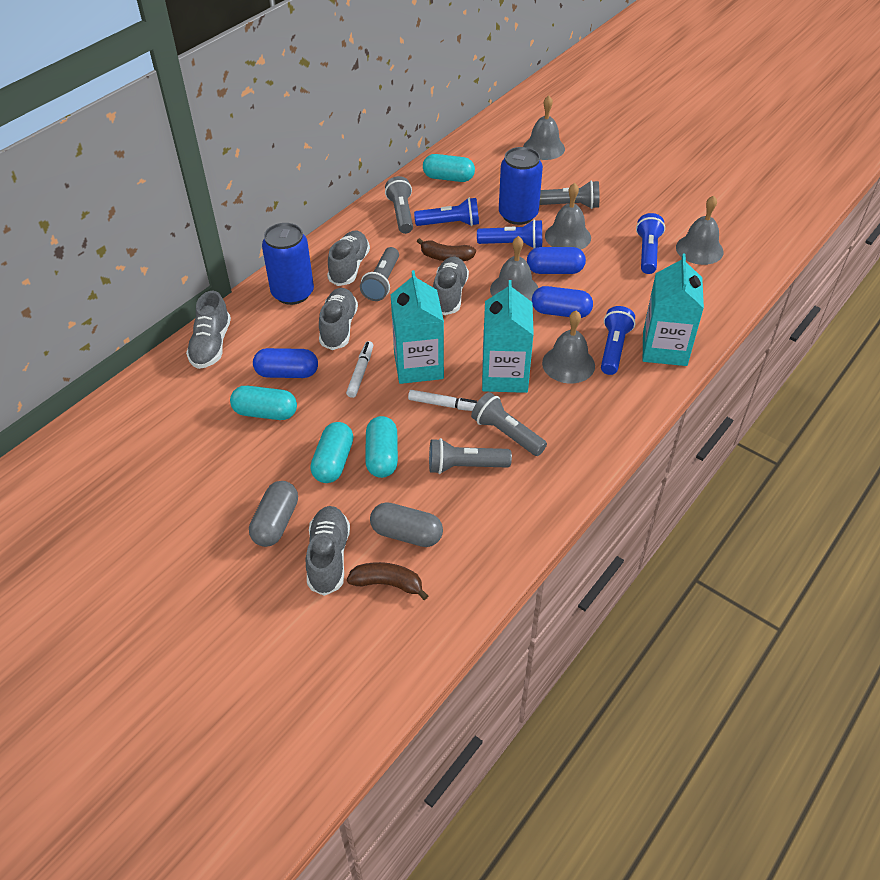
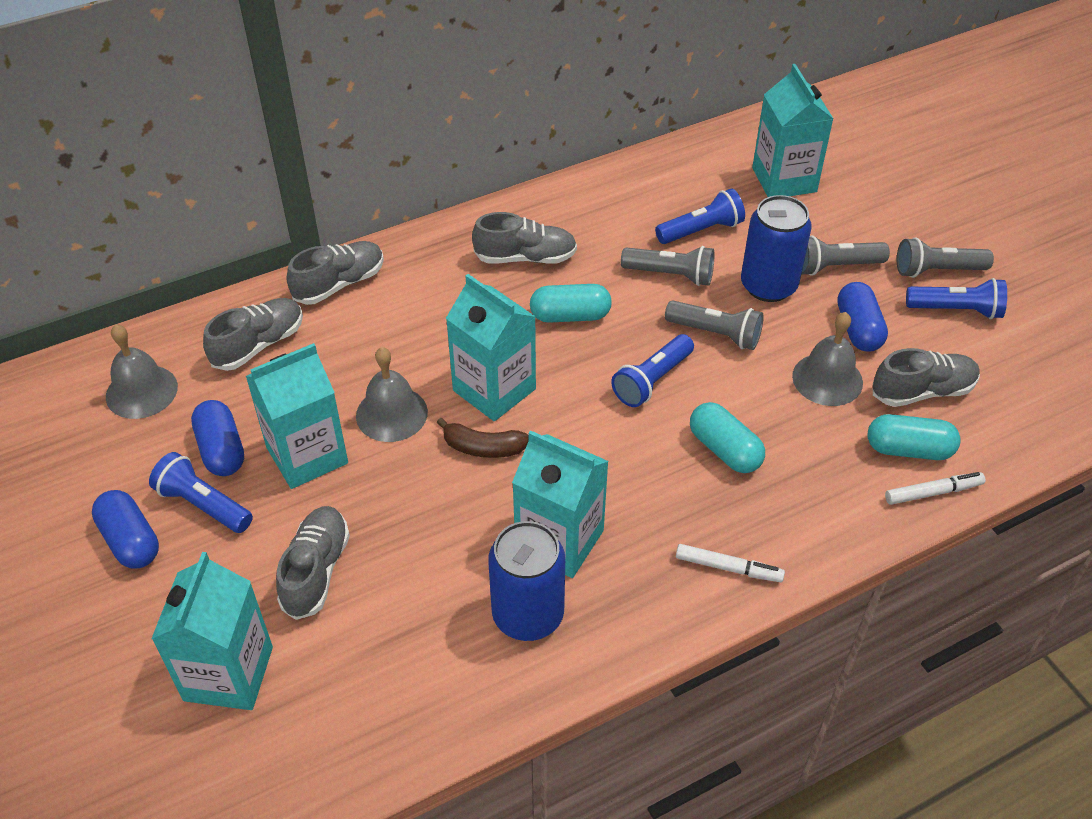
brown banana: [347,562,428,600] [417,238,476,261] = 2 -> [437,418,529,458] = 1
grey bell: [490,236,538,302] [523,95,565,160] [542,310,595,384] [545,183,591,250] [676,195,724,265] = 5 -> [106,324,178,419] [356,347,428,442] [792,312,863,406] = 3
grey capsule: [249,481,298,547] [370,502,443,547] = 2 -> none = 0
grey flashlight: [360,247,399,301] [385,176,413,234] [429,438,512,474] [471,392,547,456] [539,181,599,209] = 5 -> [621,246,714,286] [665,300,764,350] [802,235,890,276] [897,237,994,278] = 4
turquoise capsule: [230,386,297,420] [310,422,353,483] [365,416,398,478] [423,154,475,182] = 4 -> [530,284,612,323] [690,402,765,473] [868,414,961,460] = 3
turquoise carton: [391,270,444,384] [482,280,534,393] [643,254,704,366] = 3 -> [151,552,273,710] [246,343,348,489] [446,274,536,421] [512,430,609,578] [752,64,834,197] = 5

